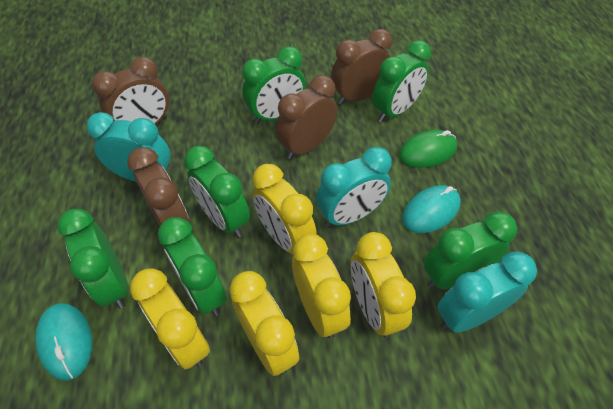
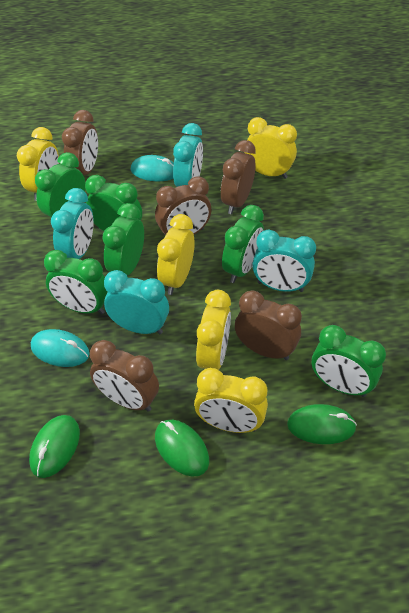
brown clock: [92,57,169,125] [127,147,190,226] [276,75,338,159] [331,29,392,105] = 4 -> [62,110,98,175] [90,340,159,412] [155,176,212,235] [221,140,256,214] [235,290,302,360] = 5
green mouse: [399,130,457,168] = 1 -> [29,415,80,478] [155,420,209,477] [287,404,357,444] = 3
turquoise clock: [87,112,171,182] [316,147,392,227] [437,252,537,333] = 3 -> [51,188,94,259] [104,270,169,334] [173,123,203,187] [252,230,316,292] = 4

